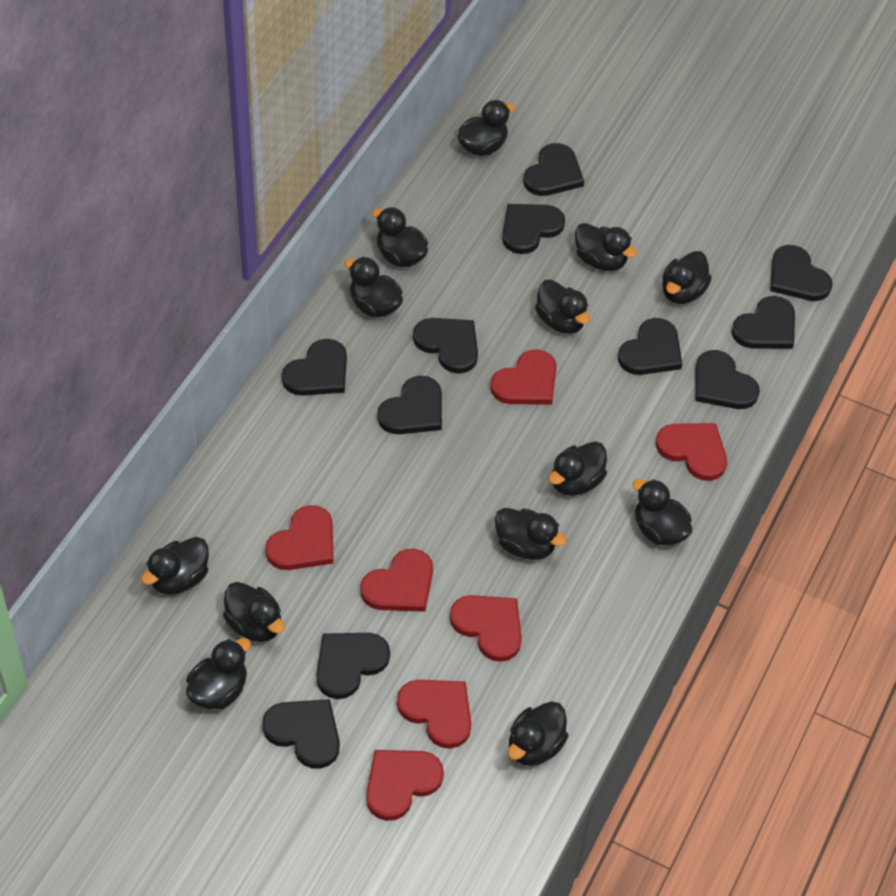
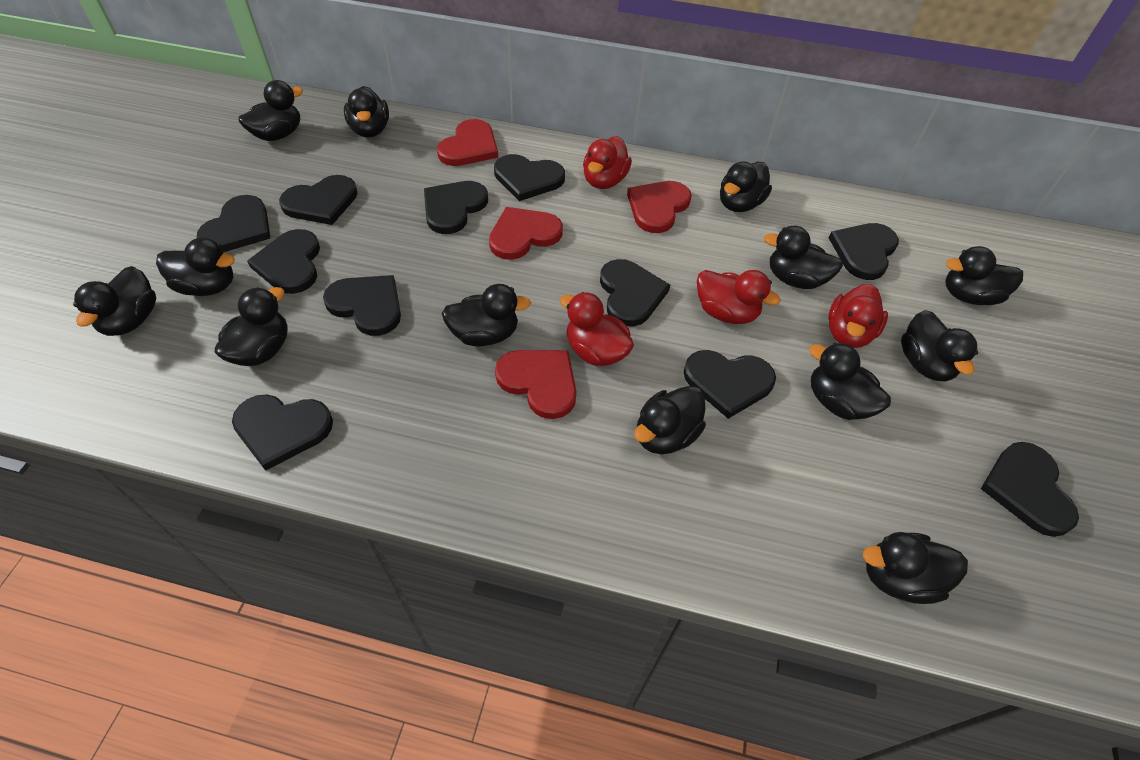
red duck: none = 0 -> [560,292,634,366] [583,136,632,189] [697,270,781,324] [828,284,888,348] = 4
red heart: [265,505,334,570] [360,549,433,612] [366,750,444,821] [397,680,471,749] [450,595,522,662] [490,349,557,405] [656,423,727,481] = 7 -> [437,119,498,166] [489,207,563,260] [495,350,576,419] [627,181,692,233] = 4

